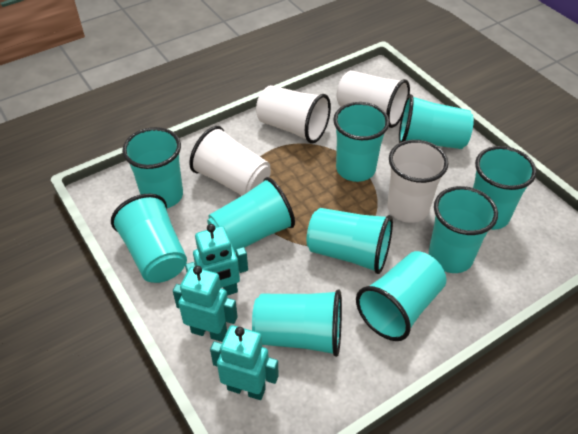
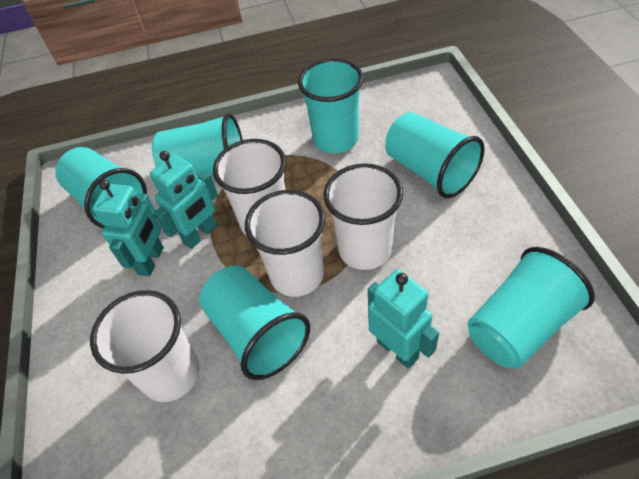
turquoise cup: [111,194,187,283] [122,127,183,208] [207,177,295,252] [252,289,342,357] [307,208,393,274] [333,102,389,182] [356,251,446,341] [399,94,474,149] [429,186,498,273] [473,146,537,230] = 10 -> [55,147,147,228] [152,113,243,176] [199,265,310,380] [298,58,363,154] [385,112,485,198] [467,247,595,369] = 6

